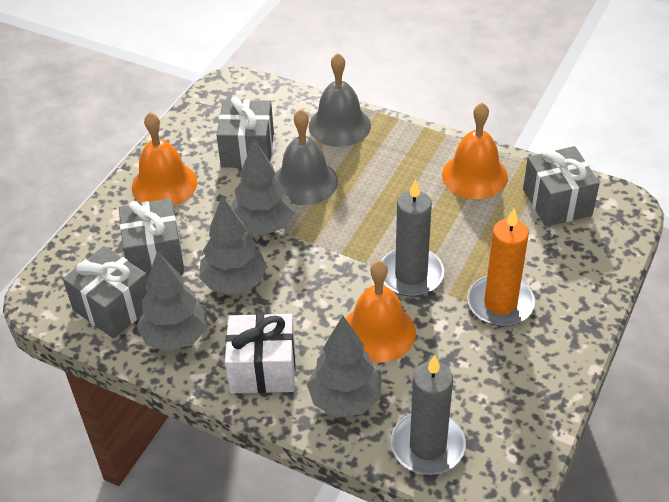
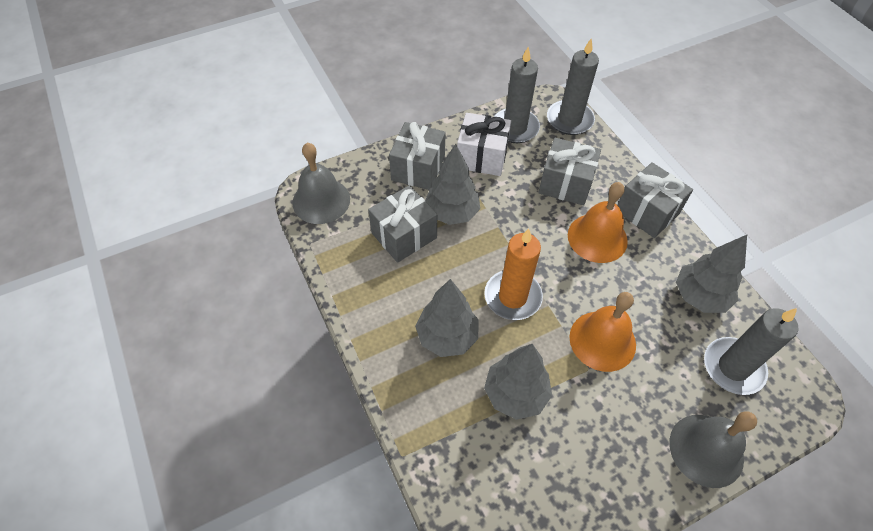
grey candle: [381,179,444,297] [391,355,466,475] = 2 -> [494,47,540,143] [547,38,599,135] [704,308,798,395] = 3
orange bell: [132,112,197,206] [346,260,416,363] [442,102,508,199] = 3 -> [568,182,628,263] [569,292,636,372] = 2

